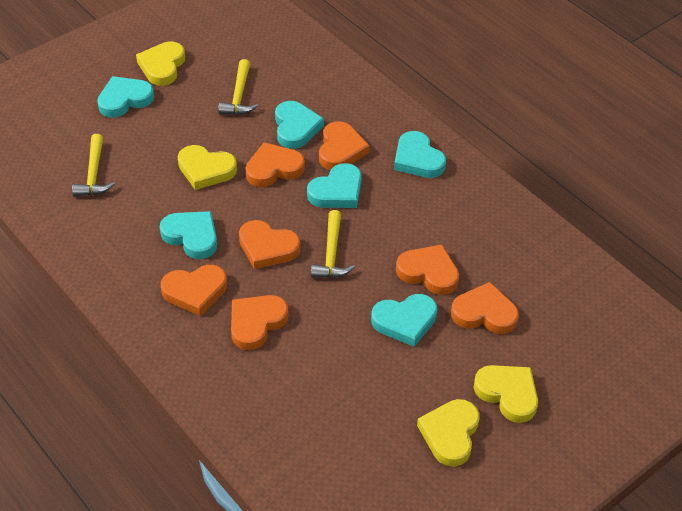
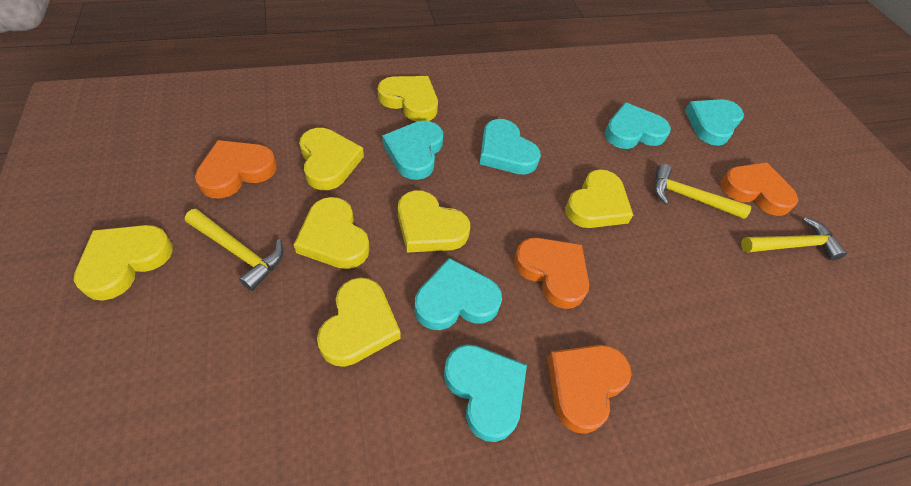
orange heart: [161,265,227,316] [231,295,288,350] [239,220,300,269] [246,142,305,187] [319,121,370,170] [396,245,459,295] [451,282,519,334] = 7 -> [195,140,277,198] [514,238,589,309] [548,345,631,434] [720,162,798,216] = 4
yellow heart: [136,42,185,86] [178,145,237,190] [417,399,479,467] [473,365,538,423] = 4 -> [74,225,173,301] [294,197,370,269] [299,128,364,190] [317,277,401,367] [378,76,438,122] [398,190,470,253] [565,169,633,228] = 7

